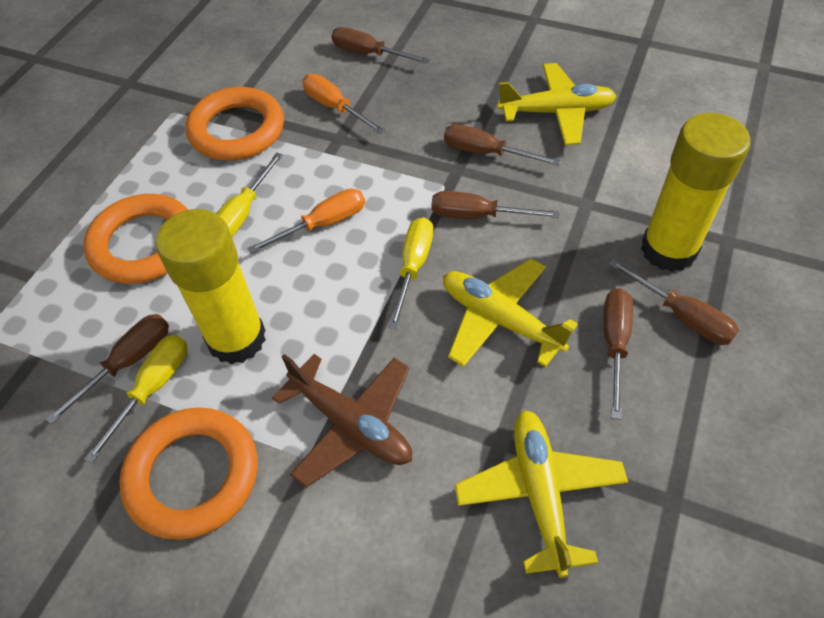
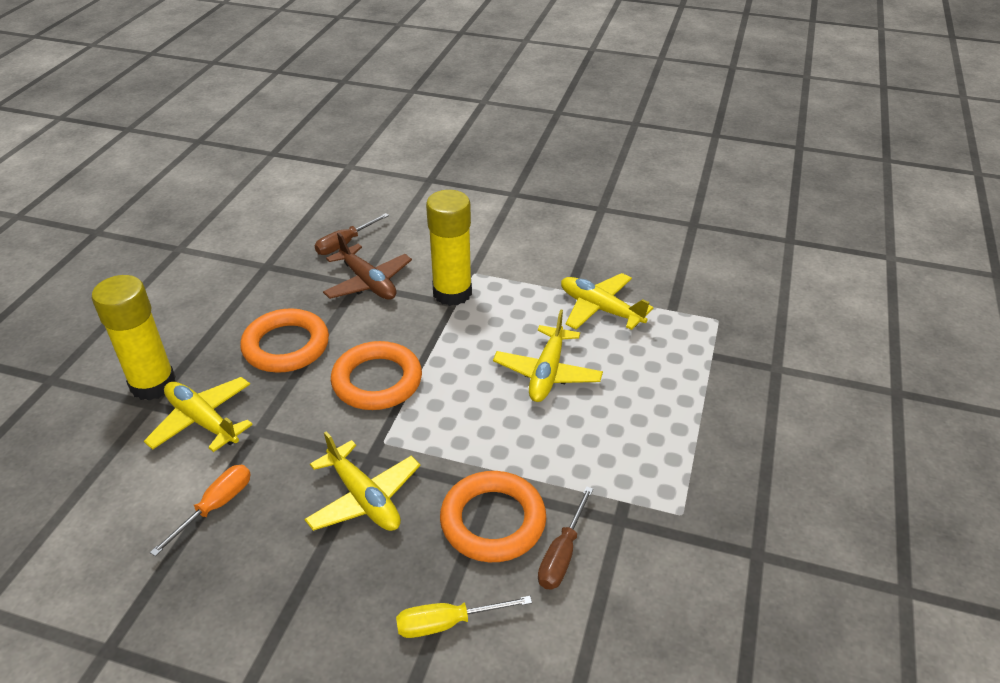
brown screwdriver: [46,314,169,425] [332,27,429,64] [431,191,560,219] [444,124,561,166] [604,288,633,420] [608,259,739,345] = 6 -> [315,213,389,255] [538,486,593,589] = 2
orange screwdriver: [247,189,365,254] [302,74,385,134] = 2 -> [150,465,251,556] = 1
yellow plane: [443,258,578,367] [455,410,628,578] [497,63,617,145] = 3 -> [144,377,253,452] [305,431,420,531] [493,309,603,402] [561,273,654,330] = 4
yellow screwdriver: [84,335,188,464] [216,152,283,237] [388,217,433,329] = 3 -> [396,596,532,638] = 1

